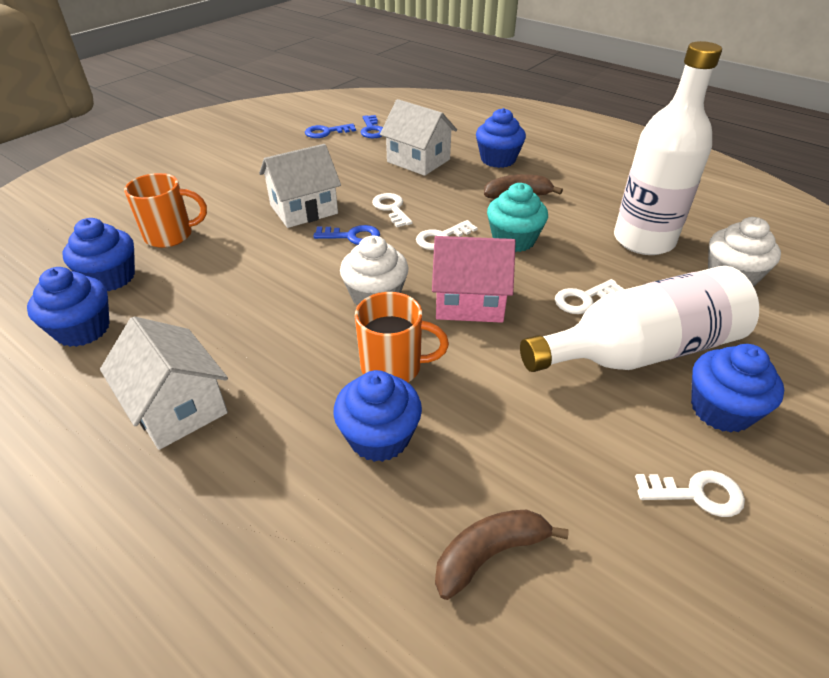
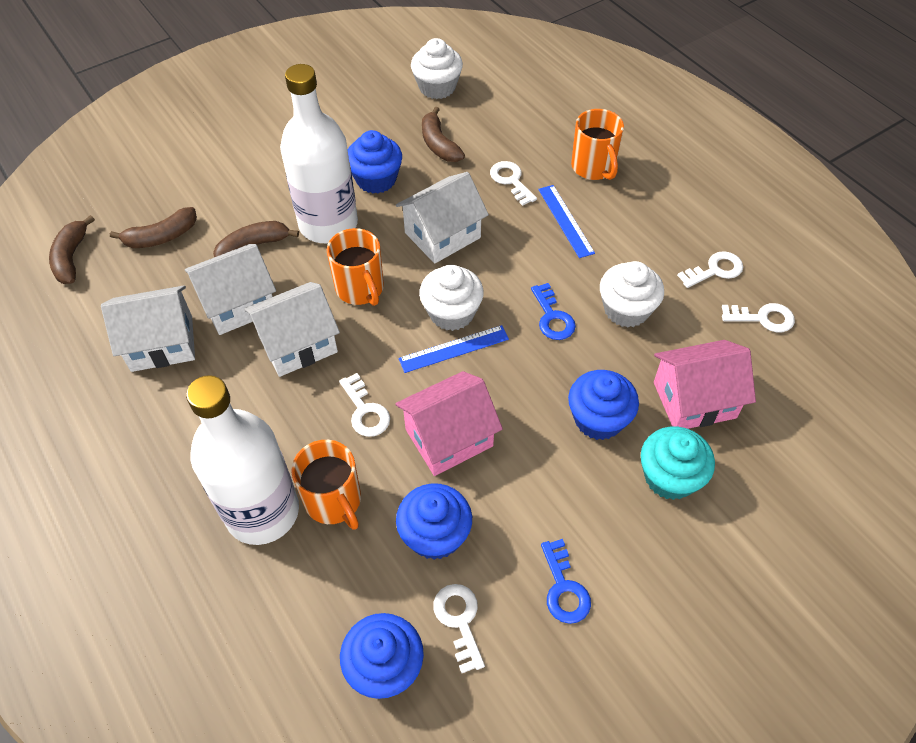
blue cupcake: [27,267,109,347] [63,218,135,291] [333,370,422,462] [476,108,526,168] [691,344,784,433] = 5 -> [340,613,424,699] [348,130,402,193] [396,483,472,560] [568,370,639,440] = 4
blue key: [305,123,356,138] [313,225,380,245] [360,115,383,138] = 3 -> [531,283,576,340] [541,539,591,624] = 2
blue ruler: none = 0 -> [398,325,509,373] [538,185,595,258] = 2
brown banana: [435,510,569,600] [484,174,563,199] = 2 -> [49,215,95,284] [110,207,197,248] [213,221,299,257] [422,107,465,162] = 4
orange mug: [124,173,207,248] [355,292,449,382] = 2 -> [291,440,361,530] [327,228,384,306] [571,109,624,180] = 3
pink house: [432,236,516,323] = 1 -> [395,371,503,476] [654,340,756,429] = 2
white cupcake: [340,236,409,306] [708,217,781,286] = 2 -> [411,38,463,99] [419,265,484,331] [600,261,664,327] = 3
white house: [100,316,228,450] [259,144,341,228] [380,99,457,176] = 3 -> [101,285,195,372] [185,244,276,335] [244,282,340,377] [396,172,489,263] = 4
white key: [372,193,413,227] [416,220,478,250] [555,279,624,314] [635,471,745,517] = 4 -> [339,373,390,437] [433,584,485,673] [490,161,537,206] [677,251,743,288] [722,303,795,332] = 5

